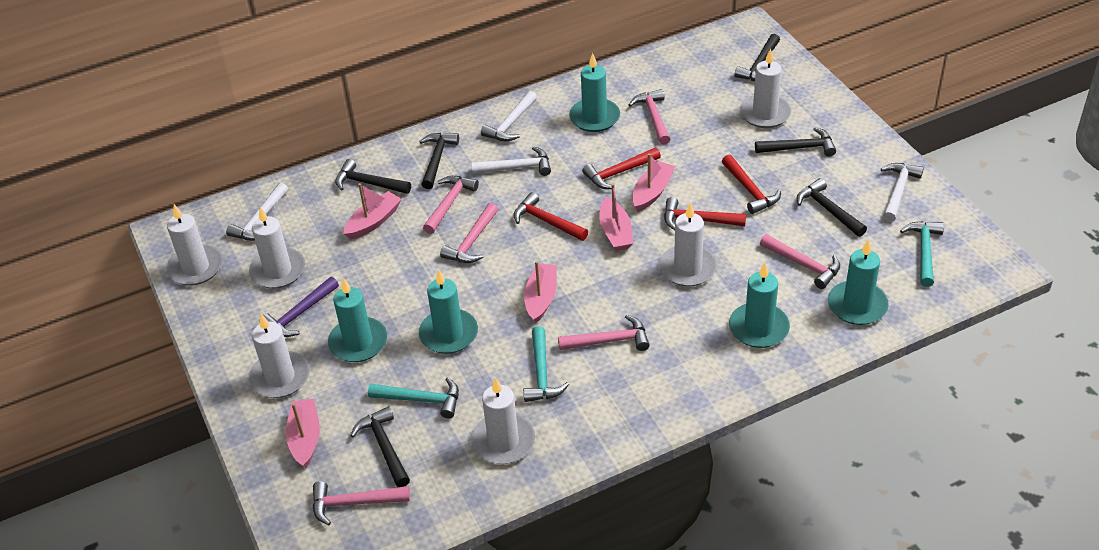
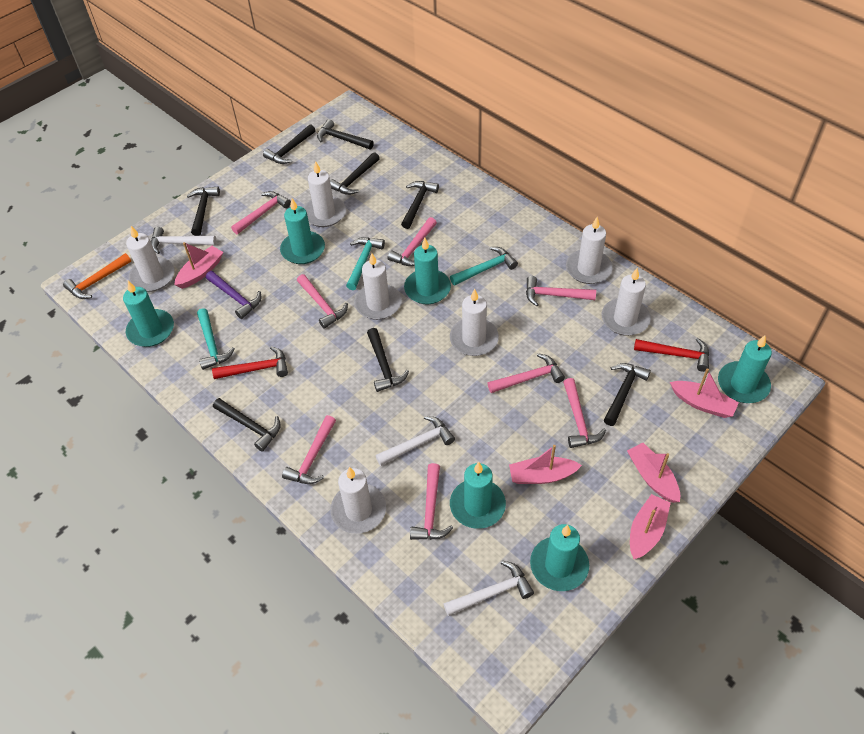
black hammer: [335,159,411,194] [351,406,410,487] [419,133,459,189] [734,34,780,81] [755,127,836,157] [797,178,867,237] = 6 -> [187,187,220,236] [213,398,281,452] [263,124,316,164] [317,119,374,150] [330,152,380,195] [367,328,409,392] [401,181,439,229] [604,363,651,426] = 8
orange hammer: none = 0 -> [63,253,131,299] = 1
pink hammer: [313,481,410,525] [423,176,479,234] [440,203,498,263] [558,315,650,351] [629,89,671,145] [760,234,840,289] = 6 -> [231,191,291,234] [282,415,336,484] [297,274,348,329] [387,217,437,266] [410,463,453,540] [487,353,565,393] [526,276,596,306] [563,378,606,448] = 8
red hammer: [513,192,588,241] [582,147,661,189] [664,197,746,230] [722,155,781,214] = 4 -> [212,346,288,379] [634,338,709,372] = 2
turquoise candle: [328,278,387,362] [419,270,478,354] [569,53,620,132] [729,263,790,348] [828,239,889,325] = 5 -> [123,281,174,347] [280,198,325,264] [404,238,451,304] [450,462,506,529] [530,524,589,591] [718,335,772,403] = 6
white candle: [166,204,223,285] [249,207,305,289] [249,314,310,398] [471,378,535,464] [659,203,717,287] [740,48,791,128] = 6 -> [126,226,175,292] [304,161,346,227] [330,467,386,534] [354,253,401,320] [450,289,499,356] [566,217,612,284] [602,268,651,336] = 7
white hammer: [226,183,288,241] [472,146,551,176] [481,91,537,141] [881,163,924,222] = 4 -> [151,227,216,254] [376,416,455,466] [443,561,534,616] = 3

